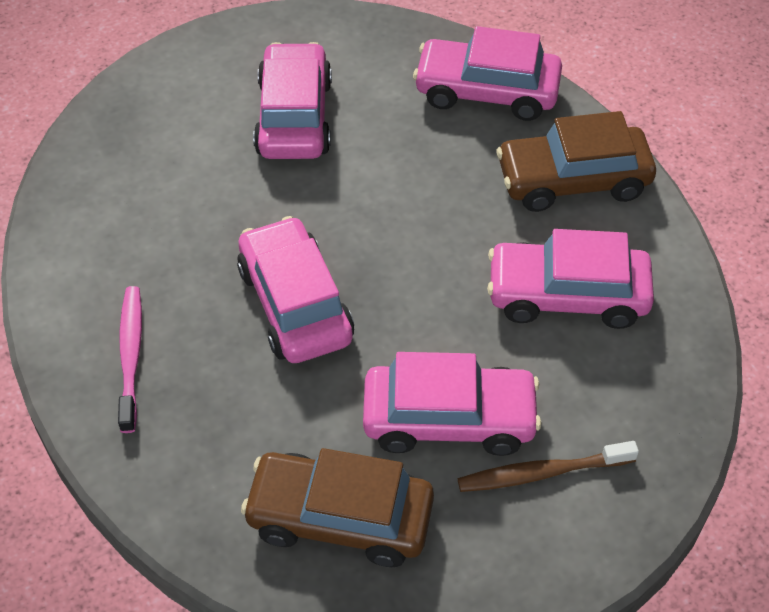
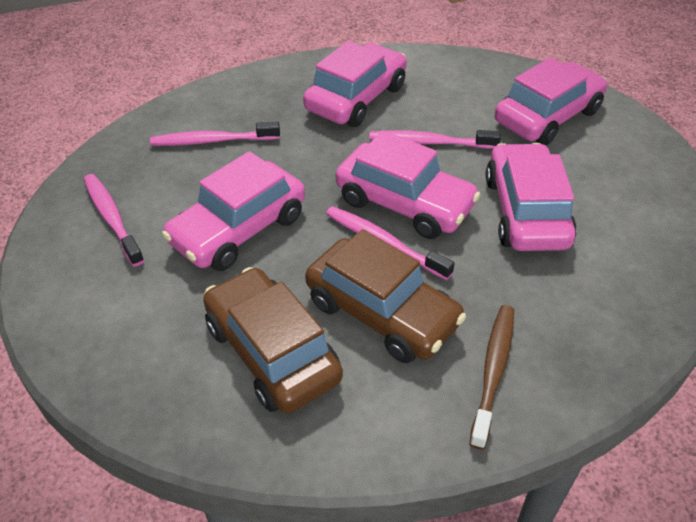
pink toothbrush: [118,286,142,433] = 1 -> [84,174,144,266] [150,121,280,146] [326,206,455,280] [369,130,501,149] = 4

